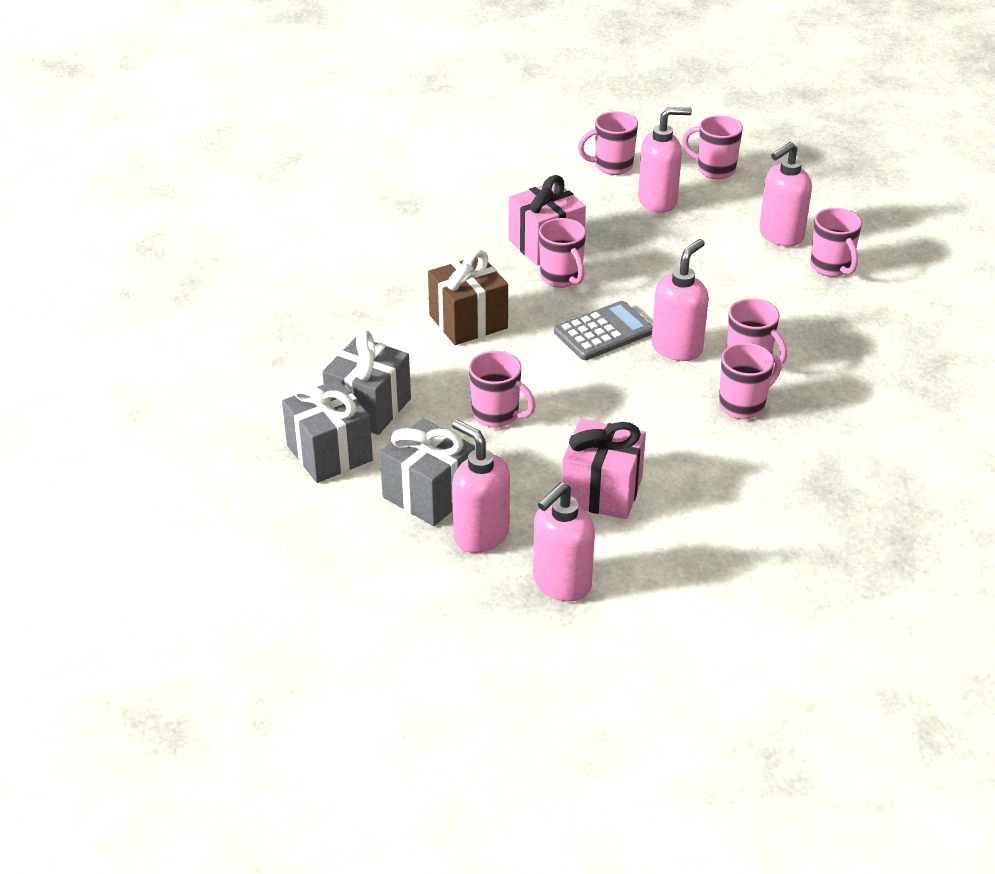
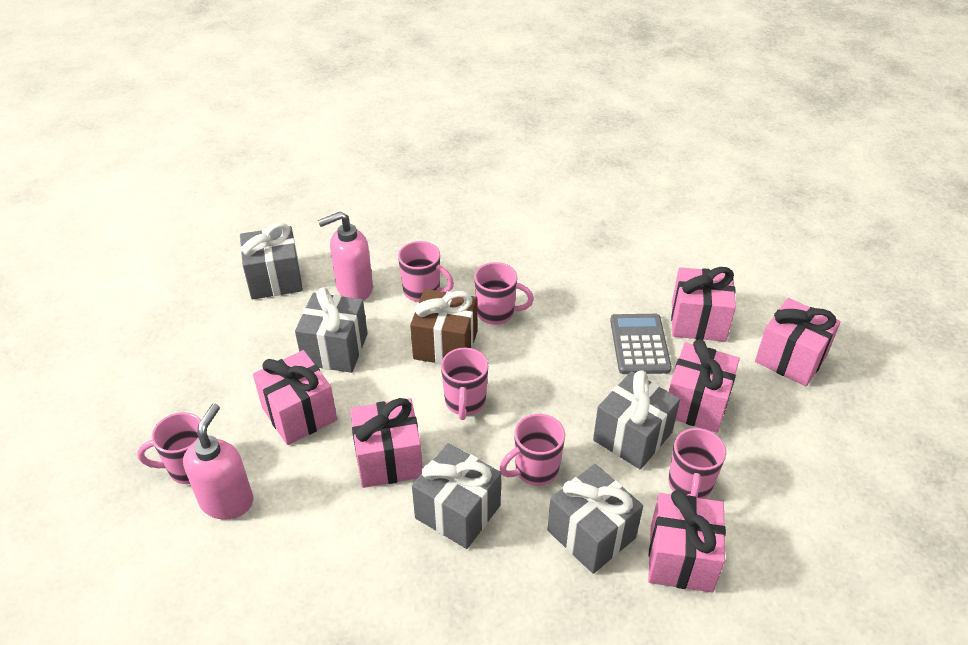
grey gift: [282,379,373,483] [322,331,411,435] [380,418,475,526] = 3 -> [240,223,303,300] [295,287,368,373] [412,443,501,549] [548,464,643,574] [593,370,680,469] = 5
pink gift: [508,175,586,266] [562,419,646,519] = 2 -> [253,350,337,445] [350,398,423,488] [648,490,726,592] [669,339,740,433] [671,267,736,342] [755,298,841,386] = 6
pink mug: [469,351,536,428] [539,218,586,288] [578,111,638,175] [682,115,743,179] [719,343,782,419] [727,298,787,367] [810,208,862,277] = 7 -> [137,412,201,484] [398,241,454,302] [441,348,488,420] [474,262,534,325] [499,414,565,486] [668,428,726,499] = 6
pink soap dispenser: [452,420,510,553] [533,482,595,602] [638,107,692,213] [651,239,709,361] [759,142,812,246] = 5 -> [183,404,253,520] [318,212,373,300] = 2

